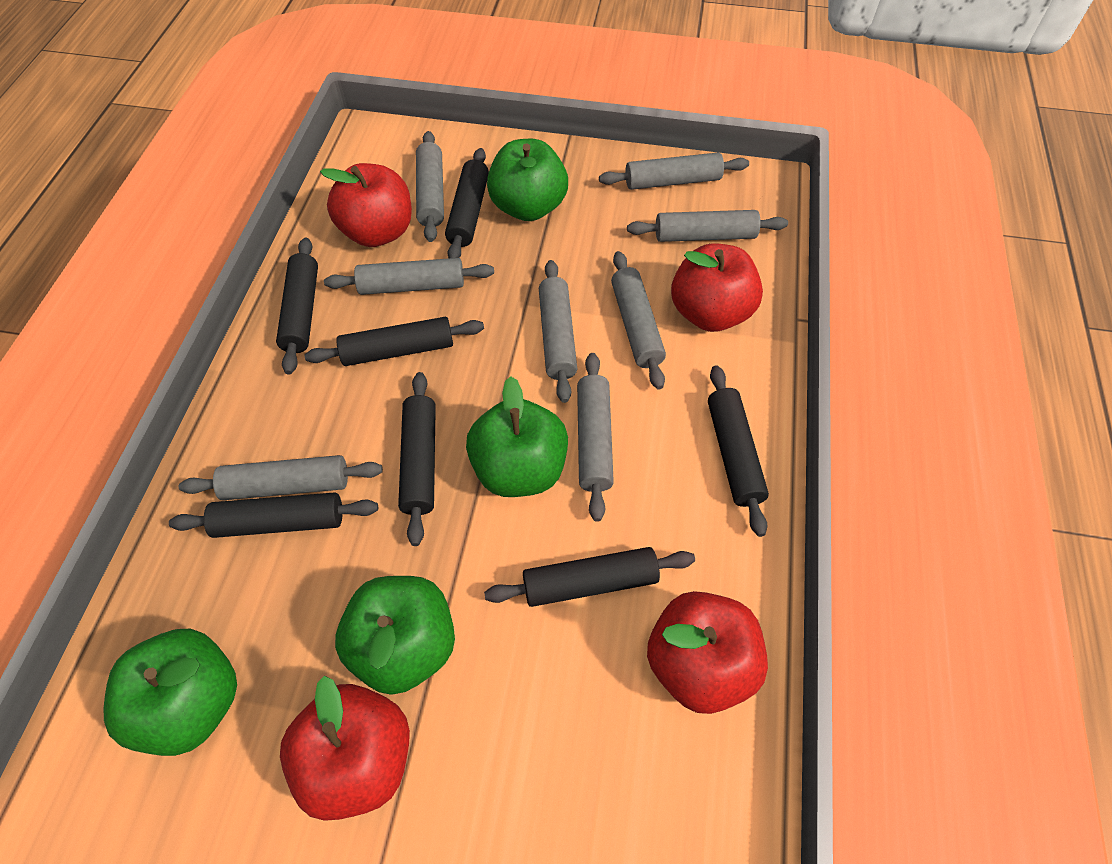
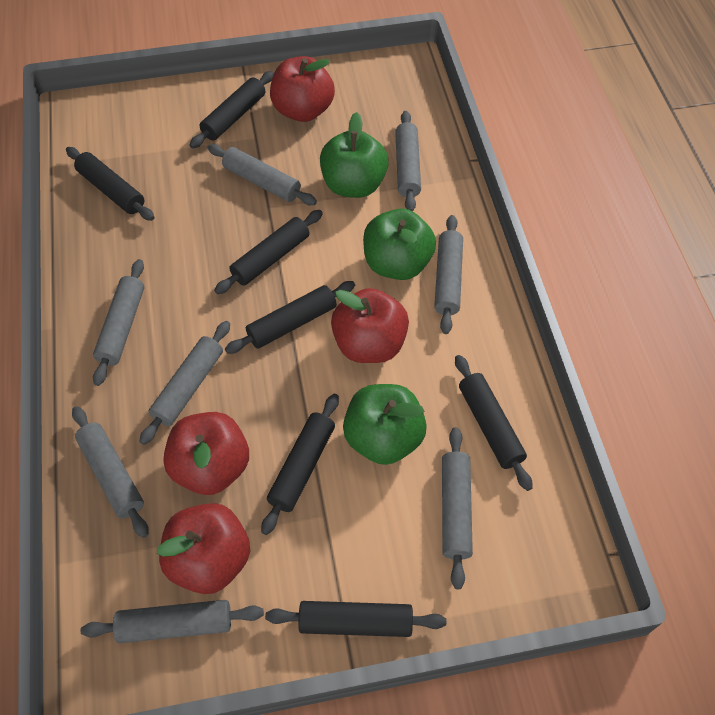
green apple: [104,629,237,756] [335,576,455,695] [466,376,568,497] [487,139,568,221] = 4 -> [320,112,389,198] [343,384,427,465] [363,208,436,280] = 3

